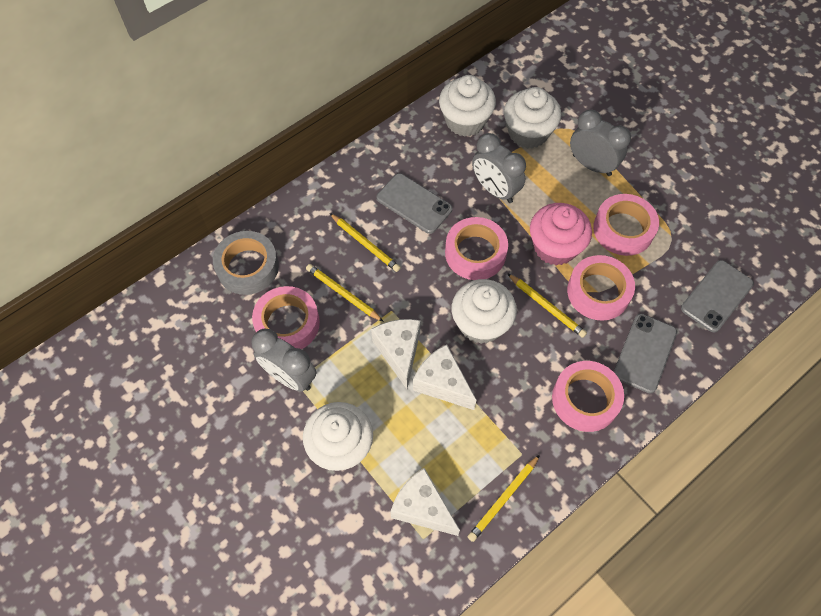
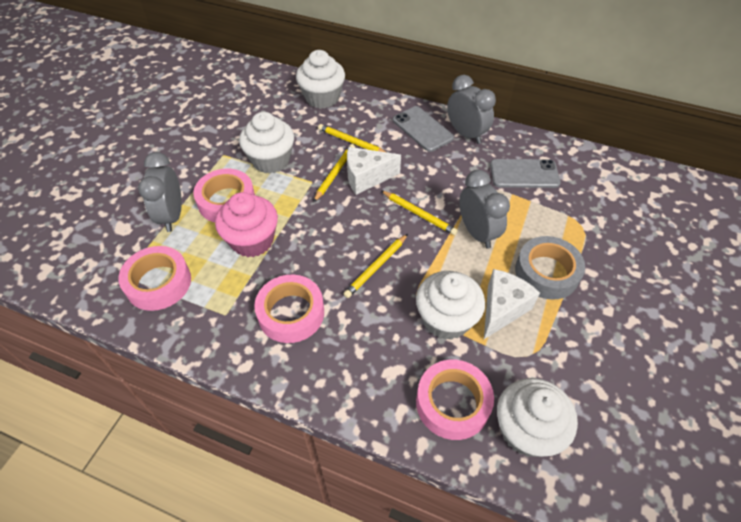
grey phone: [377,173,452,234] [614,314,677,393] [681,260,754,333] = 3 -> [393,106,454,152] [490,159,561,188] = 2
pink tape: [252,286,320,349] [445,217,508,280] [552,361,624,432] [567,255,635,321] [593,194,659,256] = 5 -> [118,246,191,311] [193,169,255,222] [254,275,324,343] [416,360,494,440] = 4
white cheese: [371,319,420,389] [390,468,460,536] [413,344,476,410] = 3 -> [347,147,401,195] [484,269,540,339] = 2

